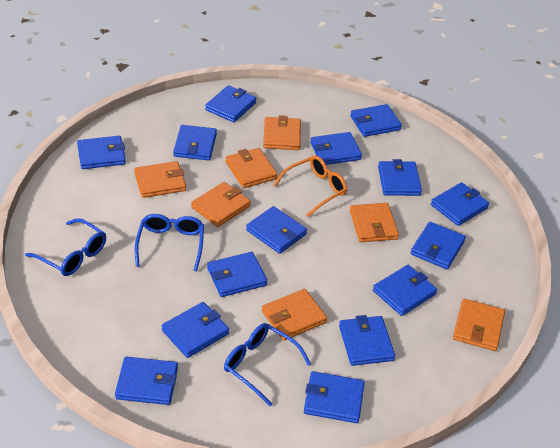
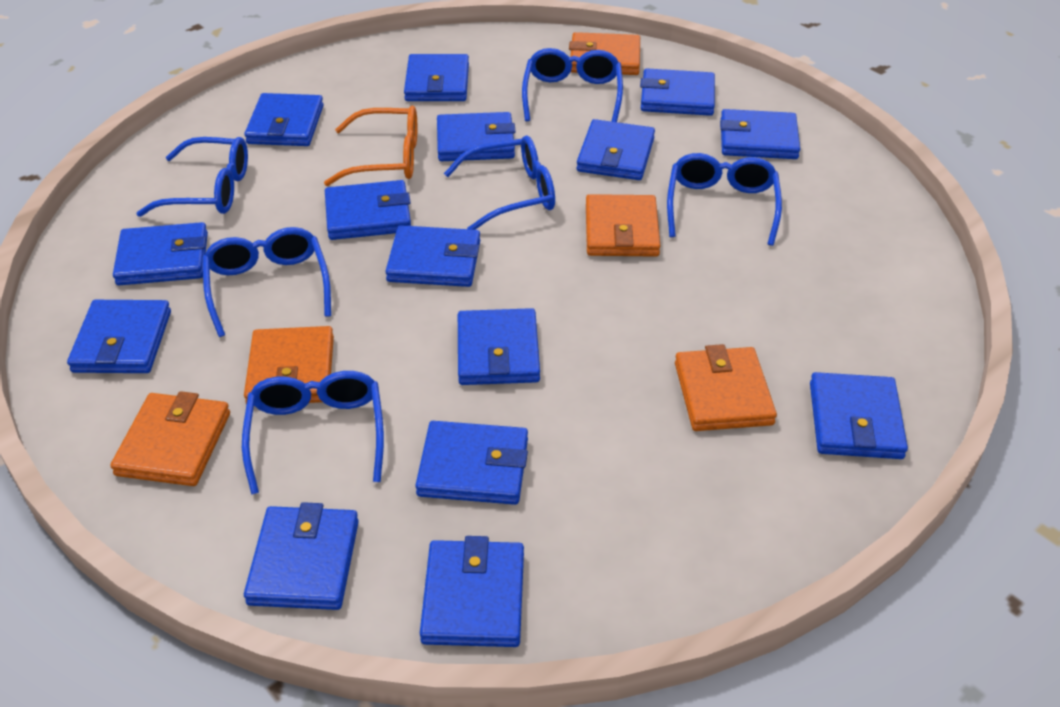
blue glasses: [25,218,106,276] [135,214,204,271] [224,323,311,406] = 3 -> [136,137,248,217] [202,227,331,337] [242,371,384,495] [444,135,555,230] [522,48,623,122] [667,153,782,246] = 6
orange wallet: [134,161,186,198] [191,182,251,227] [226,148,278,188] [262,289,327,341] [263,115,301,150] [350,203,399,242] [453,299,505,351] = 7 -> [110,391,230,486] [244,326,334,404] [569,32,640,75] [586,194,660,257] [675,344,777,431] = 5

